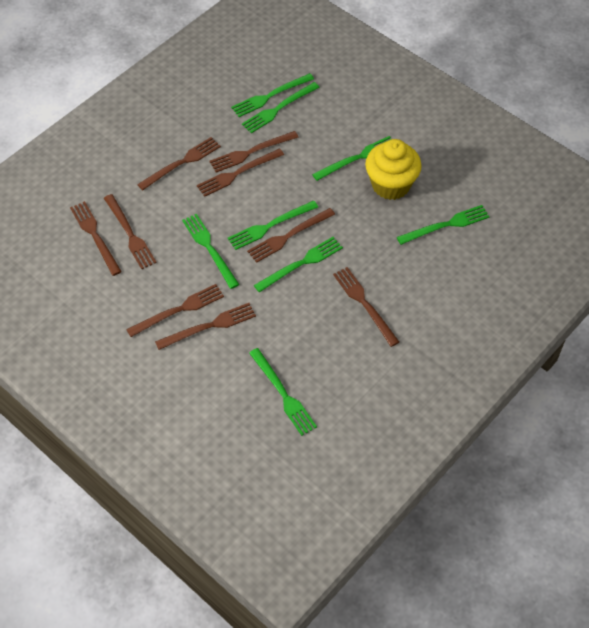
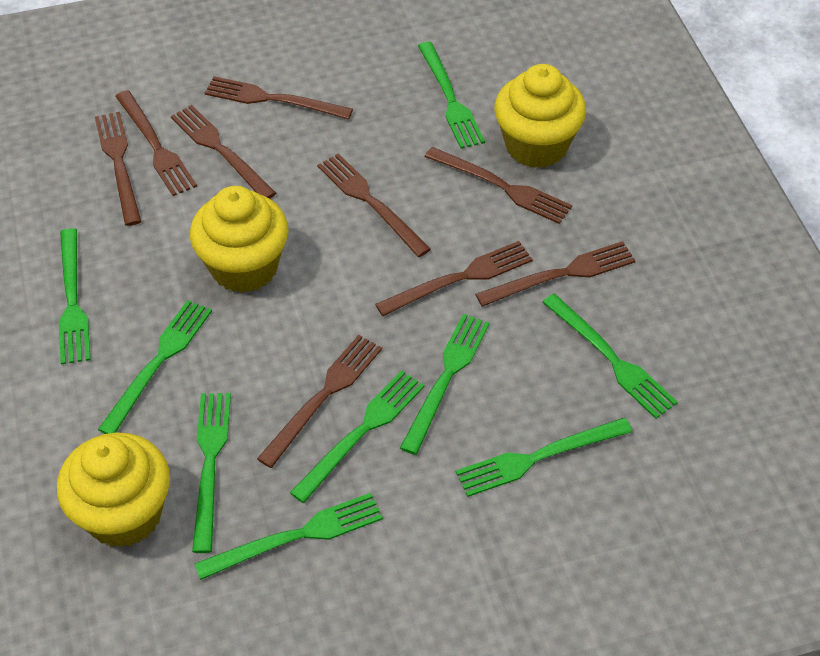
green fork: [182,214,239,289] [228,200,318,250] [231,73,314,117] [242,82,319,133] [249,348,317,436] [254,237,343,292] [312,136,391,181] [397,205,490,245] = 8 -> [59,228,90,365] [98,300,212,434] [192,393,231,553] [194,493,383,580] [290,370,425,503] [400,314,490,455] [418,42,485,149] [456,418,632,497] [542,294,678,419] = 9
yellow cupcake: [365,139,422,200] = 1 -> [57,432,170,548] [190,186,288,293] [494,64,586,168] = 3

